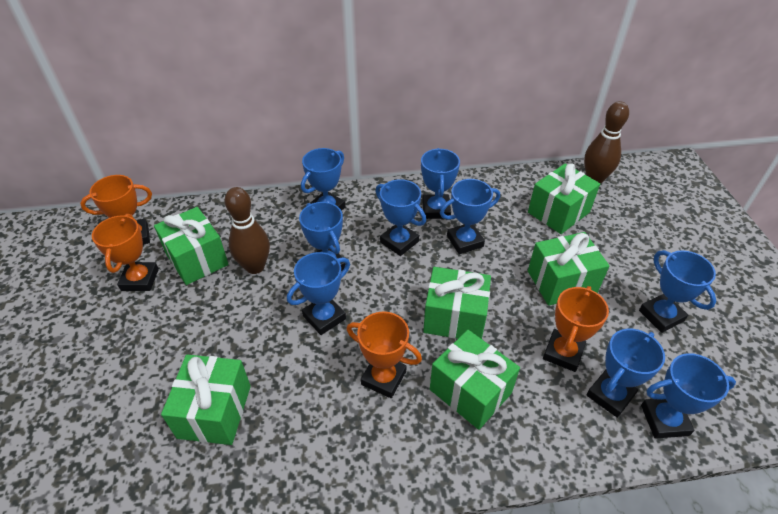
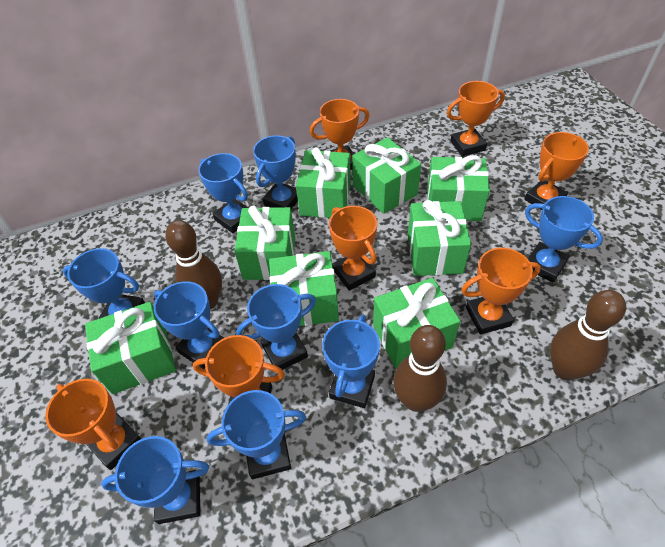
brown bowling pin: [225,187,270,274] [584,101,629,184] = 2 -> [165,220,222,309] [393,325,447,412] [550,290,626,380] = 3
green gift: [154,207,229,285] [161,354,251,445] [423,267,491,339] [430,330,520,430] [528,163,600,234] [528,232,609,306] = 6 -> [85,302,176,394] [234,205,295,280] [269,251,339,326] [296,147,351,218] [352,137,421,214] [373,278,460,369] [408,200,471,276] [427,155,490,221] = 8
orange trophy: [80,175,152,245] [92,214,159,291] [346,312,422,398] [543,286,609,372] = 4 -> [46,379,141,470] [193,335,285,404] [309,99,370,170] [329,206,377,291] [447,81,505,157] [461,248,541,335] [524,132,589,210] = 7

